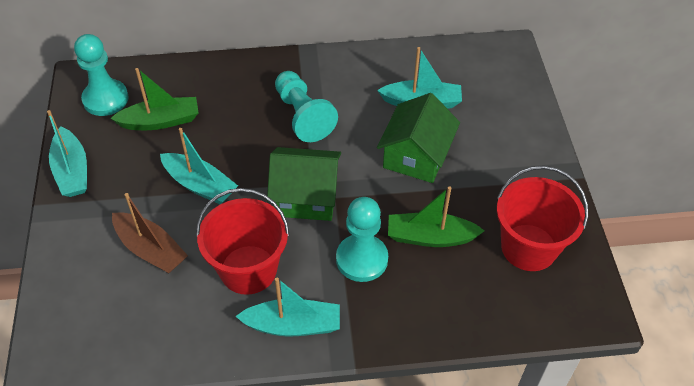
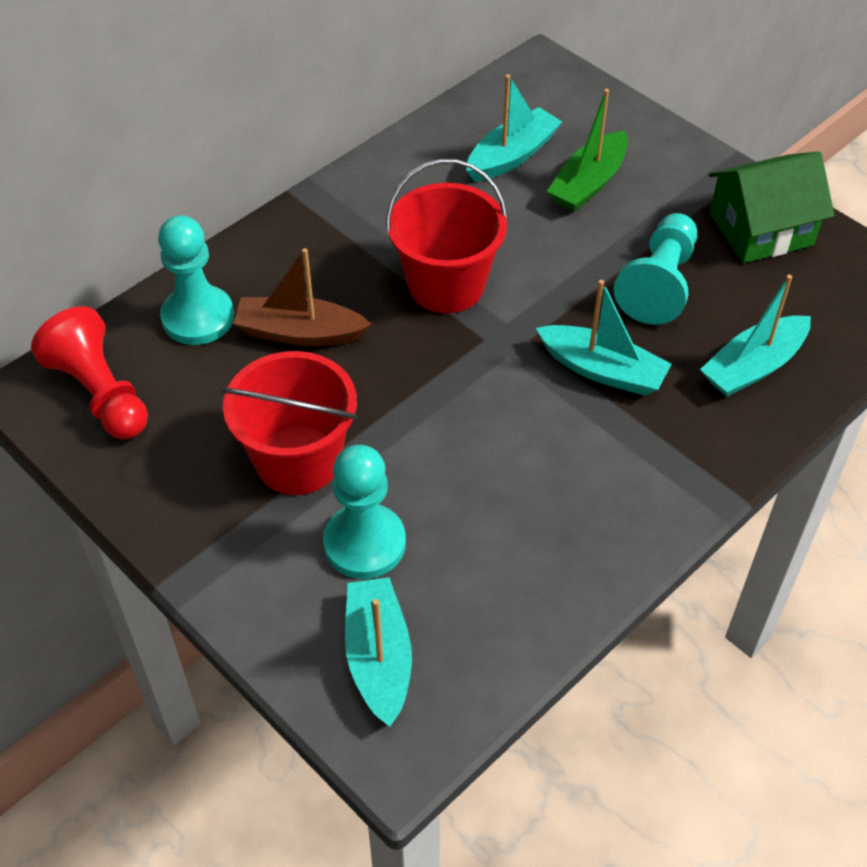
green boat: [110,68,199,130] [388,186,484,247] = 2 -> [547,89,628,212] = 1
green house: [267,147,341,221] [377,93,460,183] = 2 -> [709,151,835,263] = 1
red pawn: none = 0 -> [31,306,148,439] = 1

